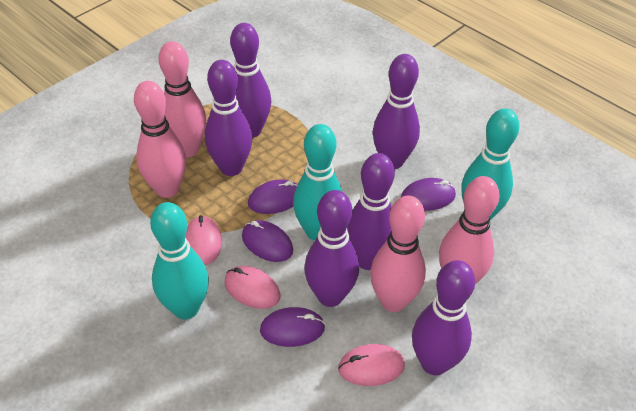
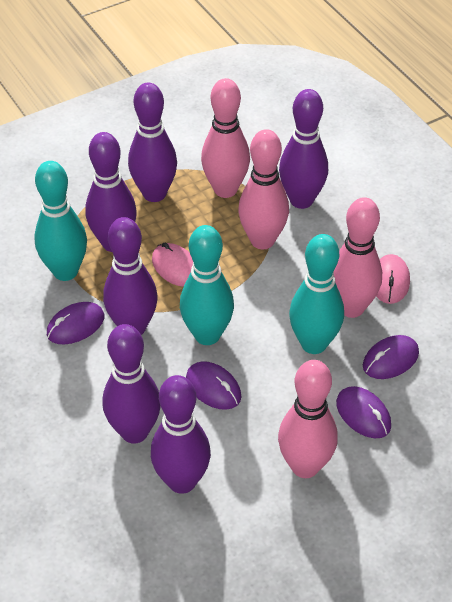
pink mouse: [186,215,222,265] [224,266,280,309] [338,344,405,386] = 3 -> [152,243,193,287] [376,254,410,304] = 2

